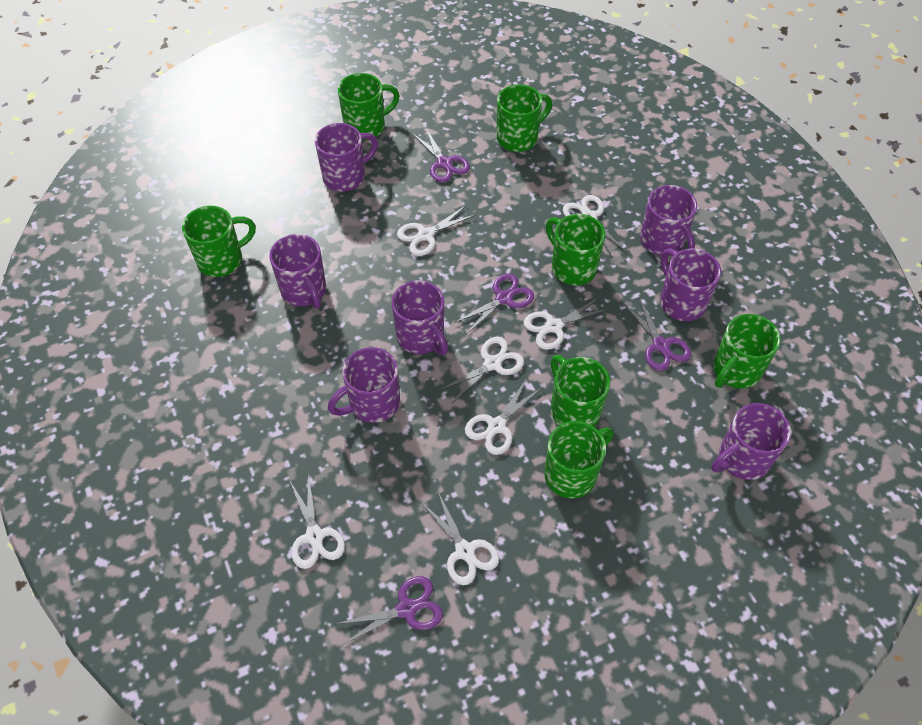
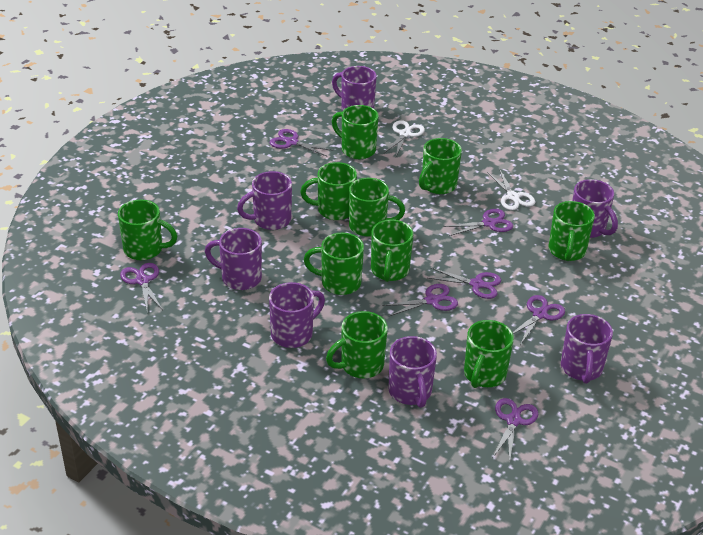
green mug: [182,206,256,277] [338,73,400,140] [497,84,552,152] [544,421,614,499] [546,214,605,286] [551,355,610,427] [713,314,781,389] = 7 -> [118,200,177,260] [300,162,357,220] [304,233,364,295] [326,311,388,378] [332,105,379,159] [349,178,405,237] [371,219,413,282] [419,138,462,194] [464,320,514,388] [549,201,595,261] = 10
purple scissors: [336,576,443,645] [412,128,470,183] [454,273,534,335] [623,297,691,371] = 4 -> [120,263,163,314] [270,129,333,156] [383,284,458,317] [428,268,501,299] [444,209,513,236] [492,398,538,464] [513,295,565,345] = 7
white scissors: [290,475,345,569] [397,205,475,256] [421,492,499,585] [439,337,524,404] [465,378,541,455] [524,297,610,350] [563,195,627,257] = 7 -> [384,120,425,156] [487,169,535,210] = 2

